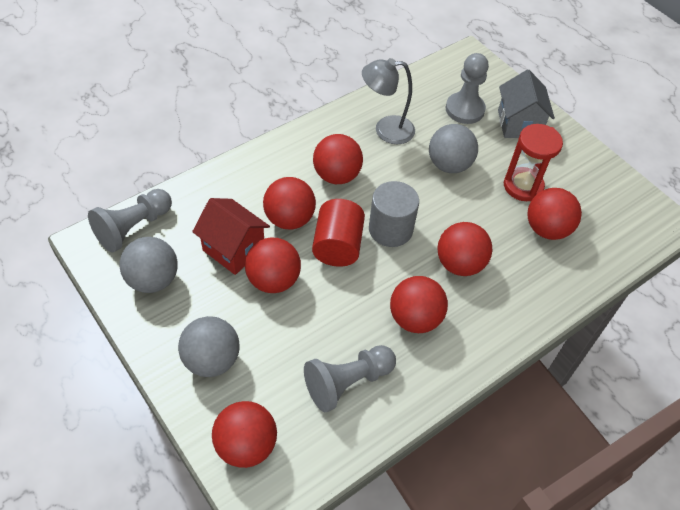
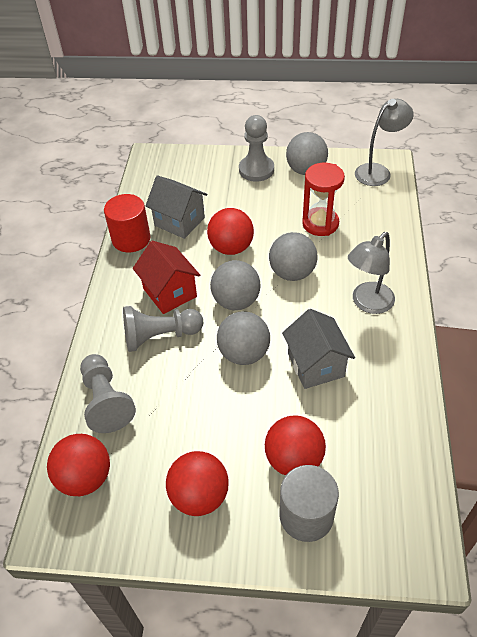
grey ball: [119,237,178,293] [178,316,240,377] [429,124,478,173] = 3 -> [210,260,261,310] [217,311,270,365] [269,232,317,281] [286,132,328,175] = 4
grey house: [498,69,555,138] = 1 -> [146,175,207,239] [282,309,355,389] = 2
grey lamp: [362,58,415,144] = 1 -> [348,232,395,314] [355,99,414,186] = 2
red ball: [212,401,277,468] [245,238,301,293] [263,177,316,230] [313,134,363,184] [390,276,448,333] [437,222,493,276] [527,188,582,240] = 7 -> [47,434,110,496] [166,451,229,516] [207,208,254,255] [265,415,326,476] = 4

